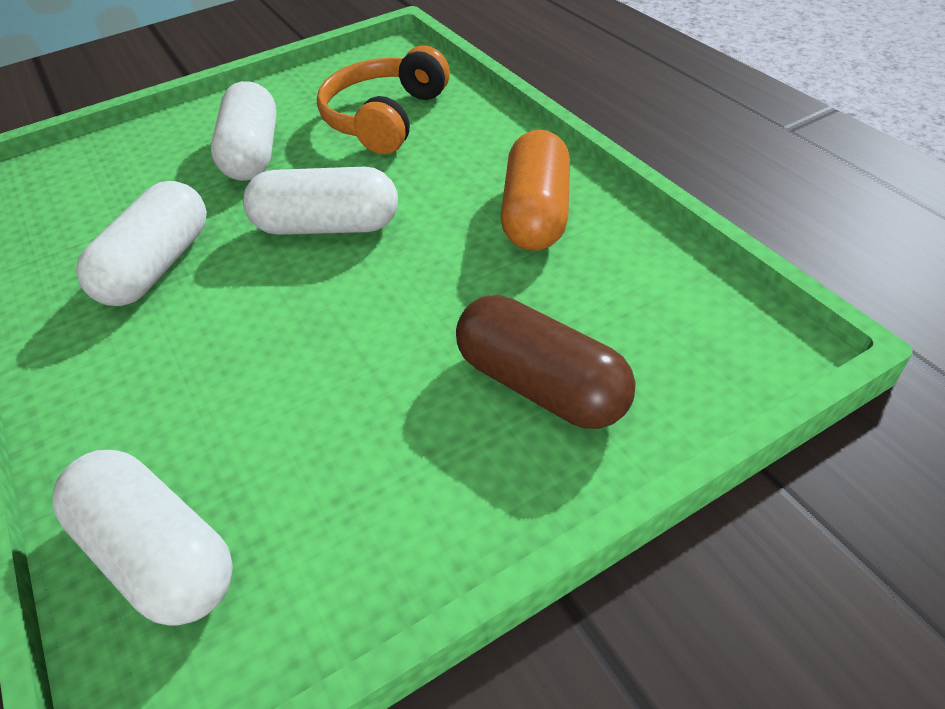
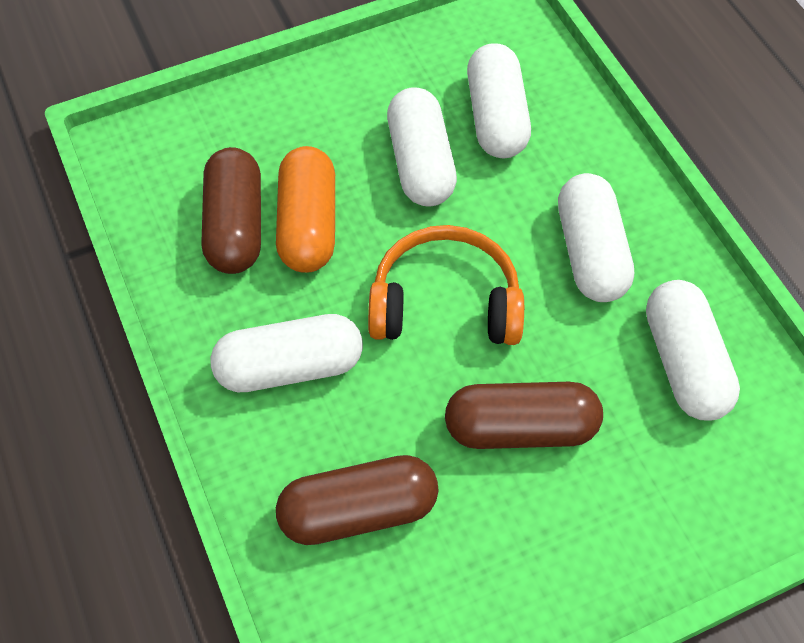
brown capsule: [456,295,635,429] = 1 -> [202,147,261,274] [276,455,439,545] [445,382,603,449] = 3
white capsule: [53,450,233,625] [76,181,207,306] [211,81,277,181] [243,167,398,235] = 4 -> [210,314,363,392] [387,87,457,207] [467,43,531,158] [558,173,634,302] [646,280,740,421] = 5

